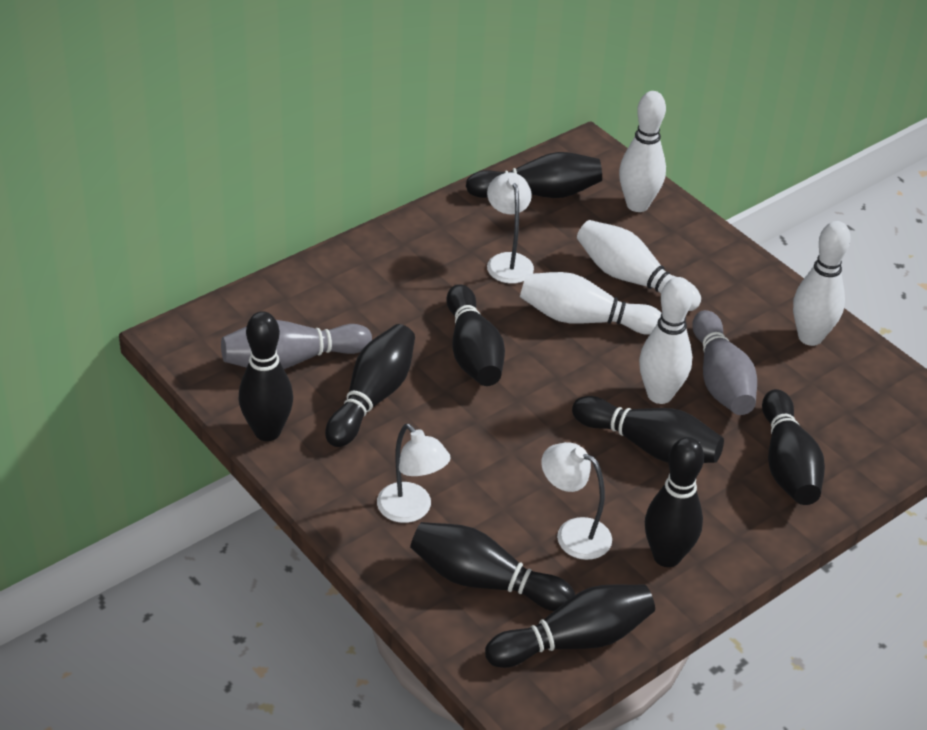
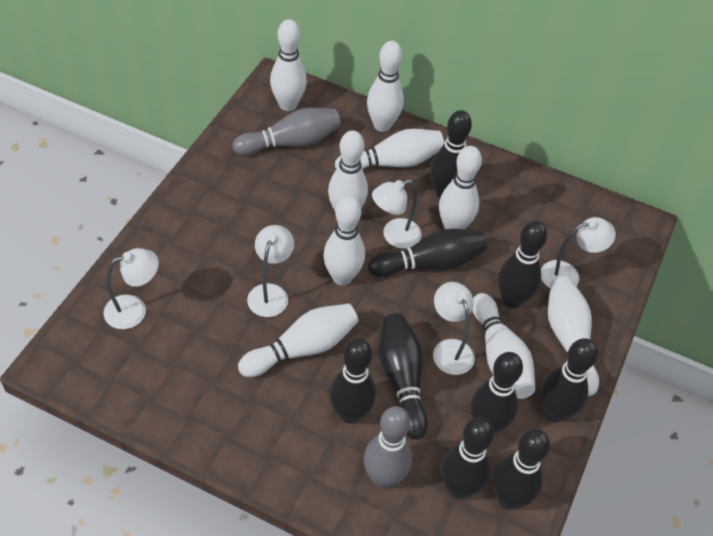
white bowling pin: [520,272,661,335] [577,220,701,311] [619,91,666,212] [639,277,693,404] [793,221,851,346] = 5 -> [238,303,359,377] [270,19,307,111] [323,196,365,286] [328,130,368,210] [335,129,444,169] [367,41,404,132] [439,146,482,229] [472,293,536,399] [548,277,599,396] = 9
white lamp: [377,424,451,523] [487,172,534,284] [541,442,612,560] = 3 -> [103,248,159,329] [247,225,294,317] [372,180,422,248] [433,282,475,375] [541,217,616,288] = 5

